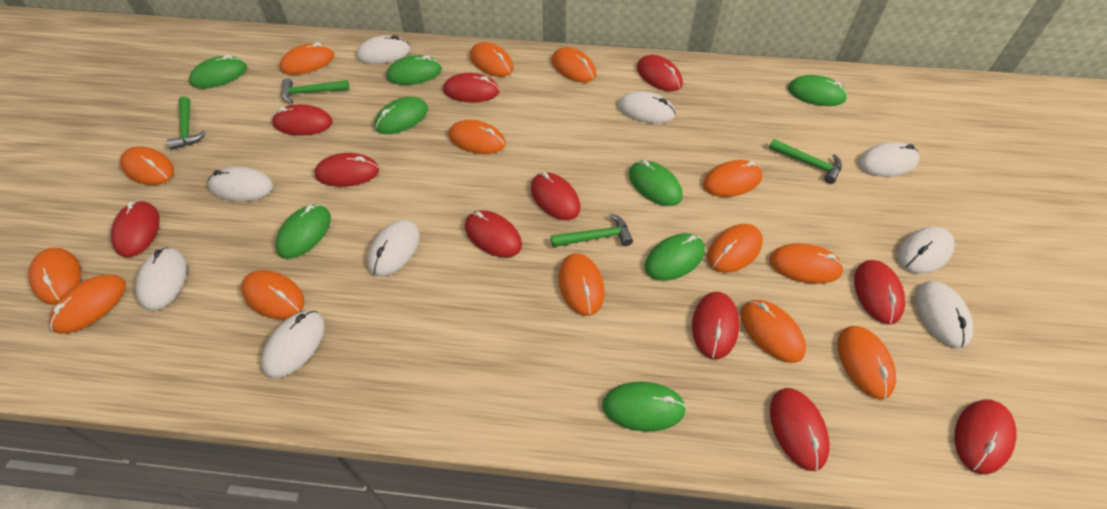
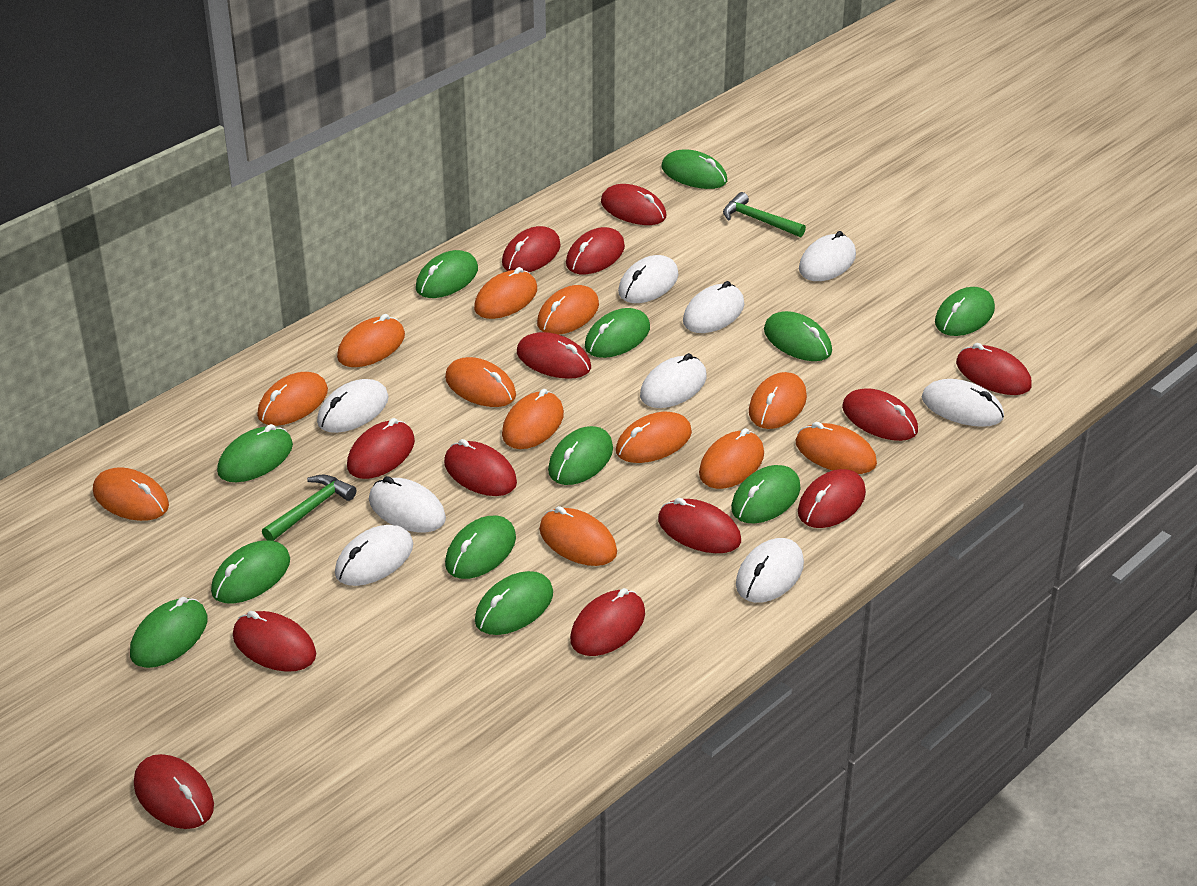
green hammer: [167,96,206,150] [281,79,349,103] [551,214,633,247] [769,139,842,184] = 4 -> [262,475,356,541] [723,192,806,237] = 2
green mouse: [189,55,247,89] [276,204,331,259] [374,97,428,134] [386,55,442,85] [602,382,686,431] [629,160,683,206] [645,233,705,281] [788,75,848,106] = 8 -> [130,597,208,668] [211,540,290,604] [217,424,293,482] [416,250,478,298] [445,516,516,579] [475,571,553,635] [548,426,613,485] [585,308,650,358] [662,150,727,189] [731,465,801,523] [764,311,832,361] [935,287,995,336] = 12
orange mouse: [28,248,81,305] [49,275,126,334] [120,146,174,185] [241,270,305,319] [280,42,334,75] [448,120,506,154] [470,42,514,77] [552,47,596,83] [558,253,604,316] [703,160,762,197] [707,224,763,273] [741,300,806,363] [769,243,844,284] [838,326,896,399] = 14 -> [93,467,169,521] [257,372,328,426] [337,314,405,367] [445,357,516,407] [474,267,537,319] [502,389,564,449] [537,285,599,335] [539,506,617,566] [616,412,692,463] [699,428,764,489] [749,372,807,429] [796,422,877,474] = 12
red mouse: [111,200,160,257] [272,104,333,136] [314,153,379,187] [443,73,500,102] [465,210,522,257] [531,172,580,220] [637,55,683,91] [692,292,739,359] [770,388,830,471] [854,260,905,325] [954,399,1017,474] = 11 -> [134,754,214,829] [233,611,316,672] [347,418,415,479] [444,439,517,496] [502,226,561,272] [517,332,591,379] [566,227,625,274] [570,588,645,656] [601,184,666,225] [658,498,741,553] [798,469,866,528] [842,388,918,441] [956,343,1032,395] = 13

